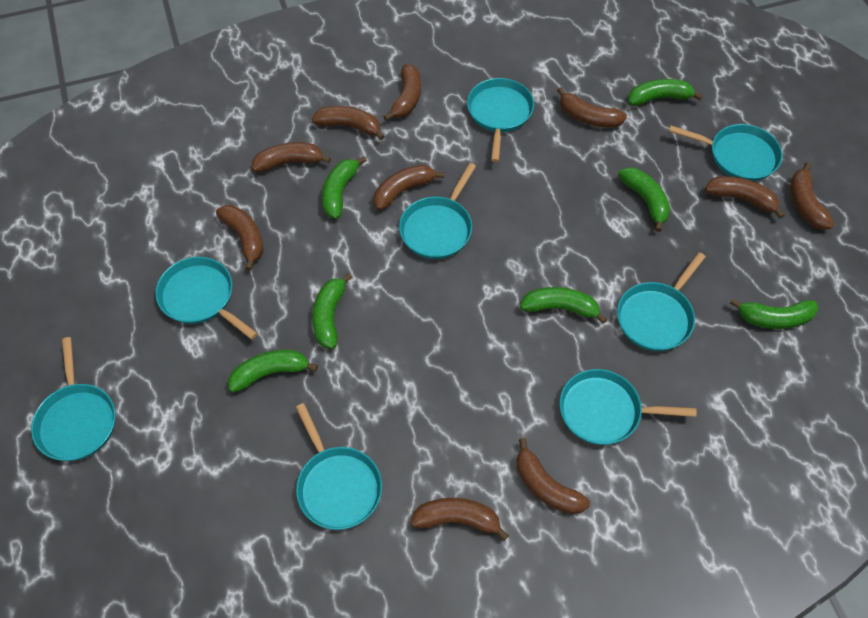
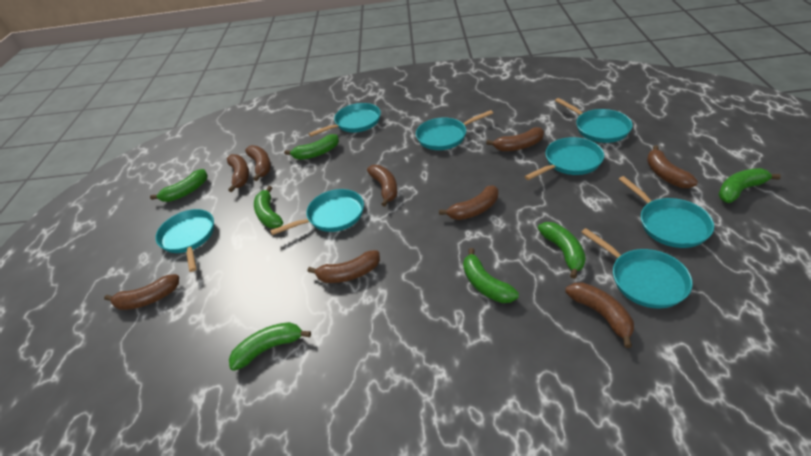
brown banana: [216,205,263,271] [252,142,331,172] [312,106,385,140] [374,165,445,210] [383,64,421,121] [411,498,509,541] [517,438,590,514] [557,87,627,128] [705,176,784,219] [790,162,834,230] = 10 -> [104,274,179,310] [227,154,249,192] [245,145,271,181] [308,250,380,283] [367,165,397,207] [439,185,498,220] [486,127,544,151] [565,282,634,348] [647,145,698,188] = 9

